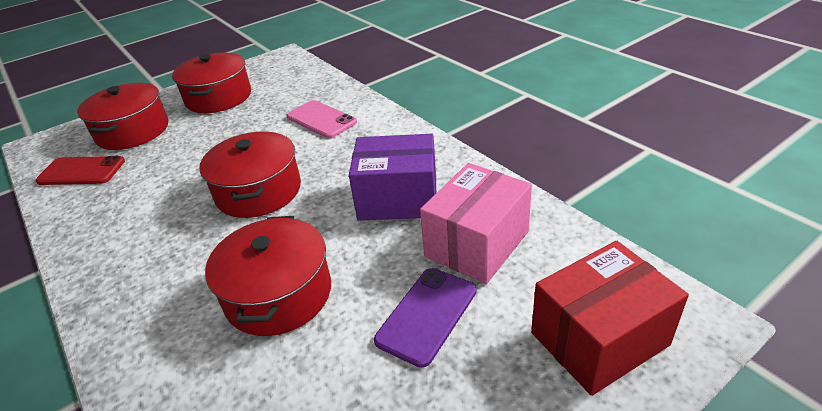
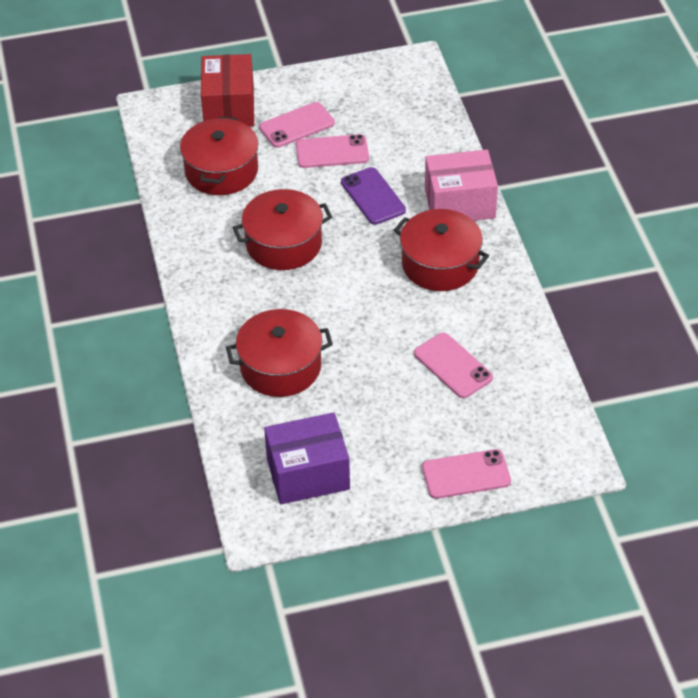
pink phone: [286,100,357,138] = 1 -> [259,102,335,148] [296,134,369,168] [414,333,493,398] [422,449,511,499] = 4
red phone: [36,156,125,185] = 1 -> none = 0

